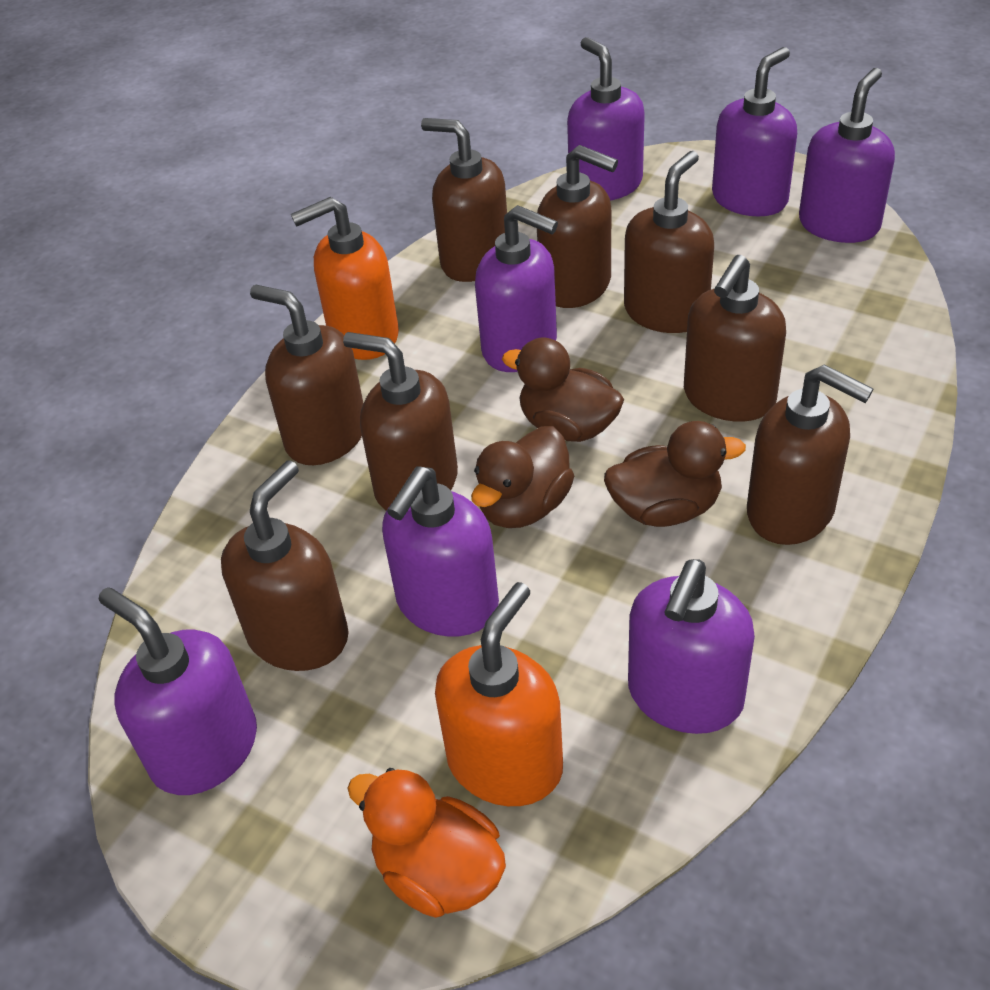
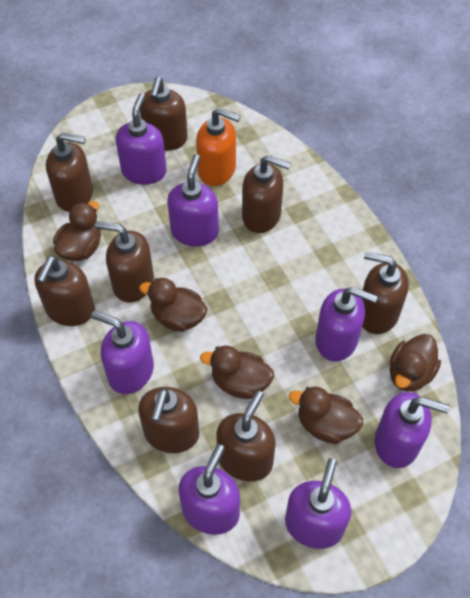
brown duck: [471,426,574,528] [502,338,624,442] [604,421,746,527] = 3 -> [53,201,101,261] [139,278,208,332] [200,345,274,399] [289,387,363,444] [390,334,441,392] = 5
orange duck: [347,768,506,918] = 1 -> none = 0
orange soap dispenser: [291,197,399,360] [435,582,563,806] = 2 -> [196,107,240,186] = 1

